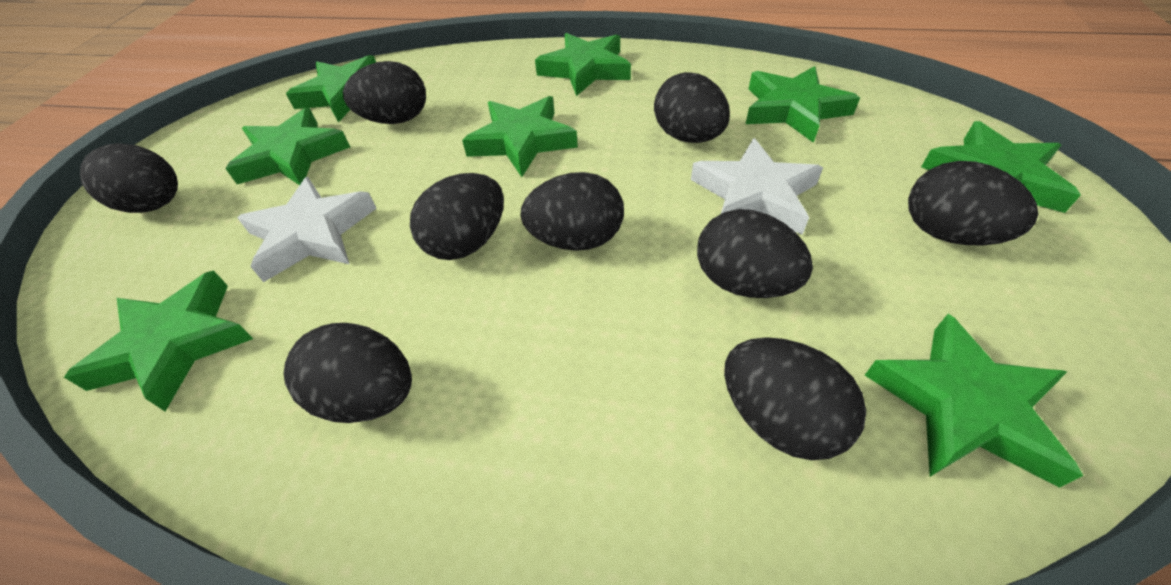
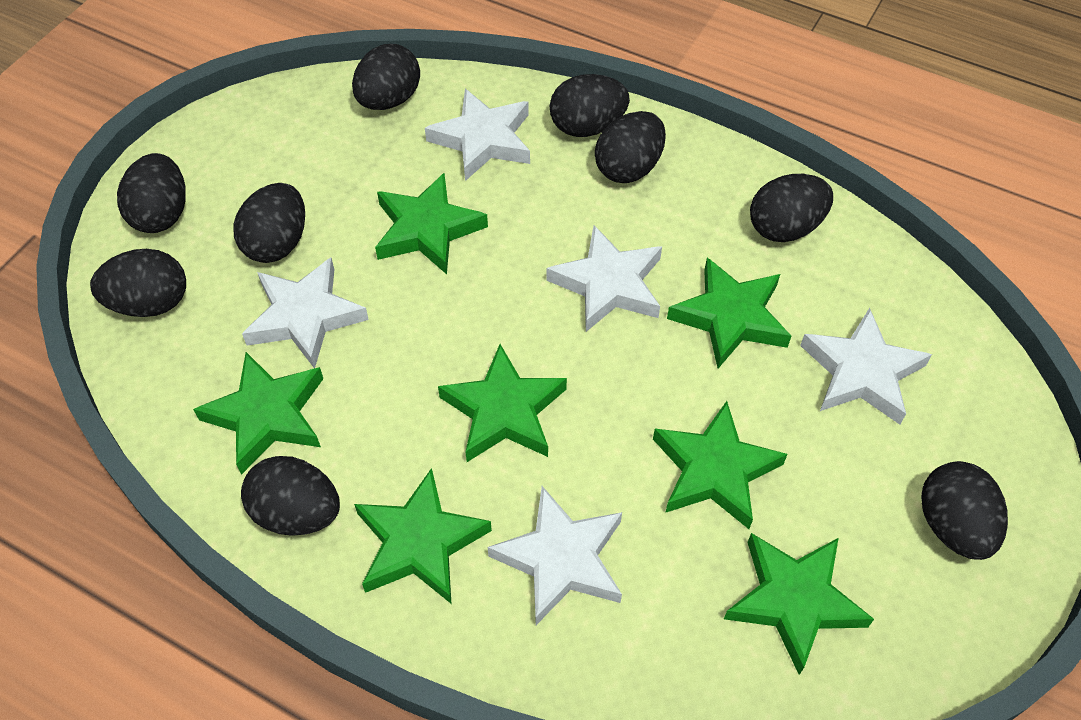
green star: [64,270,253,411] [225,108,350,185] [286,55,376,122] [462,96,578,177] [535,33,631,96] [746,66,860,143] [865,314,1083,488] [921,121,1081,213] = 8 -> [193,352,323,475] [354,468,492,603] [375,173,488,274] [438,344,567,462] [653,401,787,529] [667,258,791,368] [724,533,874,675] = 7
white star: [237,177,377,282] [691,138,823,235] = 2 -> [242,257,369,368] [425,89,530,181] [488,486,622,625] [546,225,662,332] [800,308,932,425] = 5

